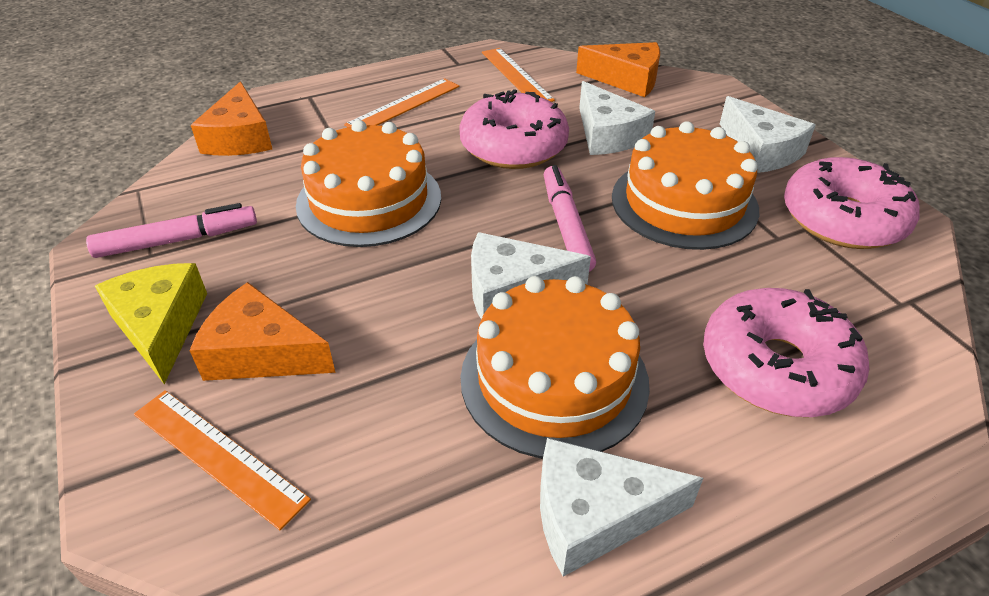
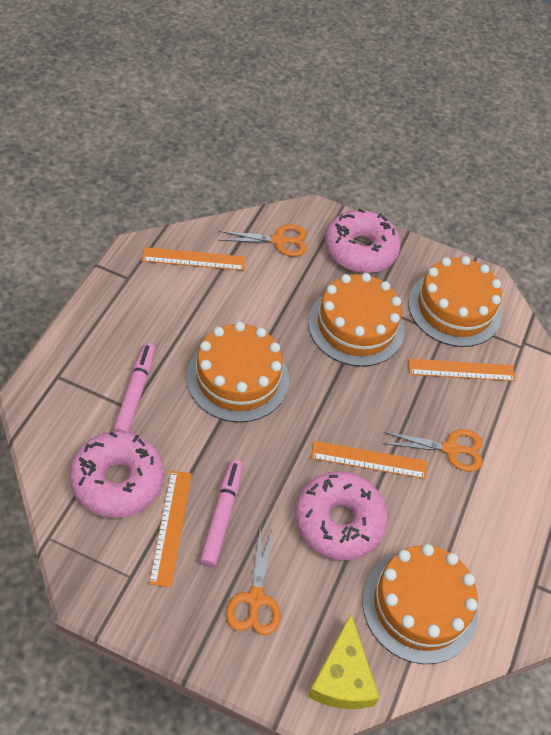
orange cake: [296,120,441,247] [460,276,650,458] [612,121,759,250] = 3 -> [186,322,289,423] [308,273,404,367] [362,544,478,664] [408,256,502,347] = 4
orange cheese: [189,282,336,381] [191,82,272,156] [576,42,660,97] = 3 -> none = 0
orange ruler: [134,390,311,530] [344,78,459,127] [482,48,555,102] = 3 -> [142,247,246,271] [149,470,192,587] [311,441,427,479] [408,359,516,381] = 4
orange scissors: none = 0 -> [218,224,307,257] [226,530,280,635] [382,429,483,472] = 3
white cheese: [471,232,591,319] [540,438,703,577] [579,81,655,155] [720,96,816,173] = 4 -> none = 0

